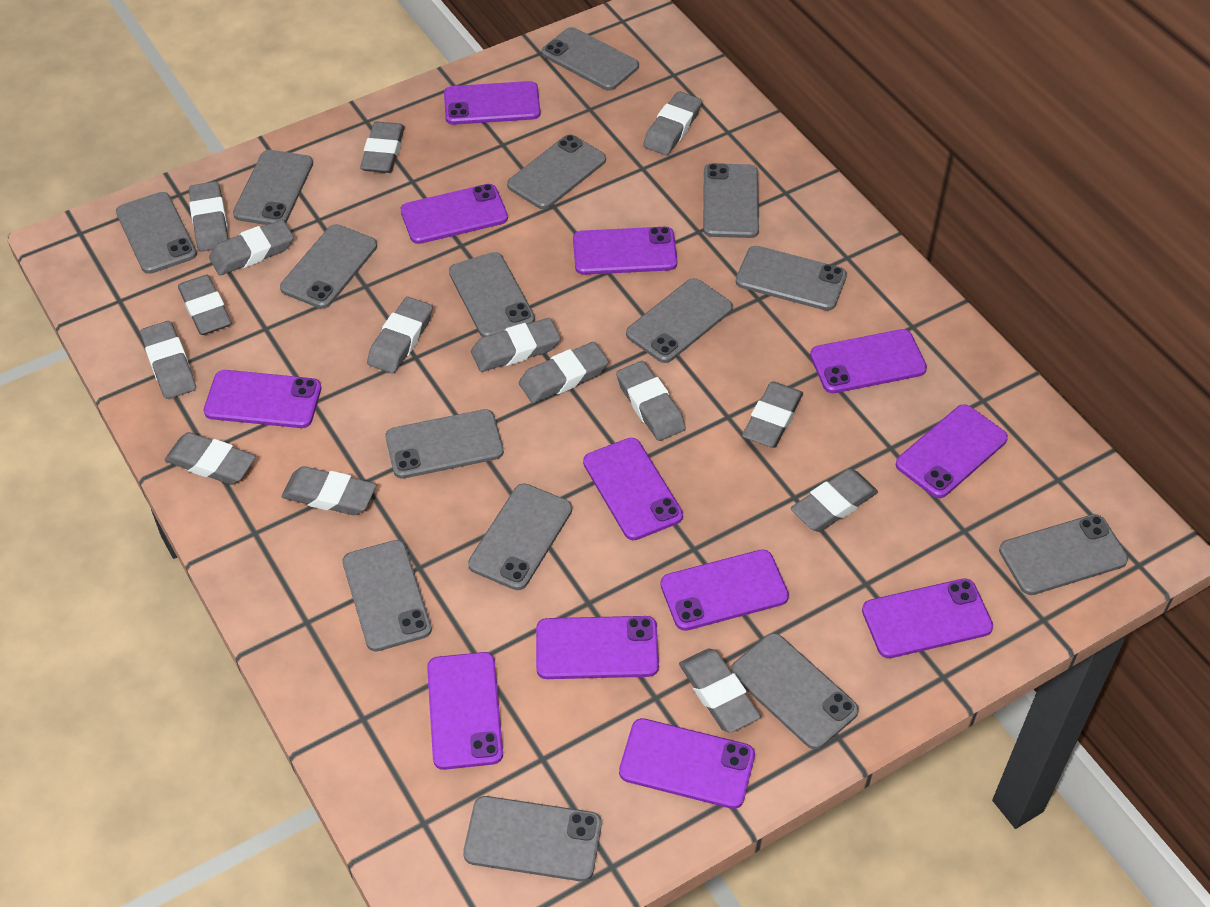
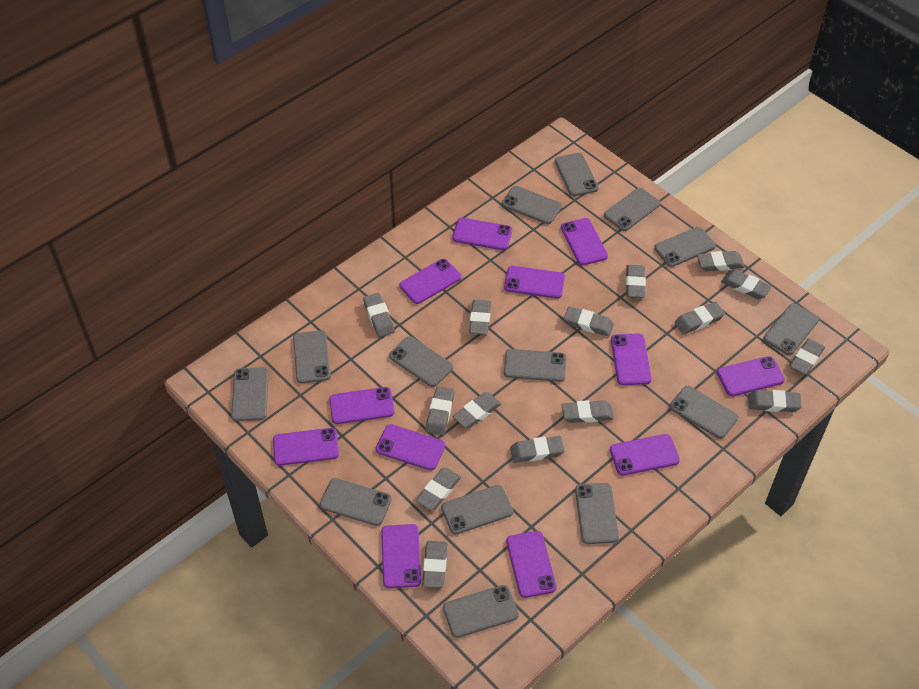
grey phone: [116,192,197,274] [233,150,313,225] [280,224,377,309] [343,540,432,652] [385,409,504,479] [449,252,535,337] [463,796,602,882] [468,483,572,590] [507,135,606,209] [542,27,639,91] [626,278,733,363] [703,163,759,238] [731,633,859,749] [736,246,847,311] [999,514,1128,595] = 15 -> [231,367,269,421] [293,330,331,383] [320,478,392,526] [389,336,453,387] [441,485,513,535] [443,585,519,638] [502,186,562,224] [504,349,566,382] [555,153,599,196] [575,483,619,544] [604,188,660,231] [654,227,716,267] [670,386,738,439] [763,303,819,355] = 14

